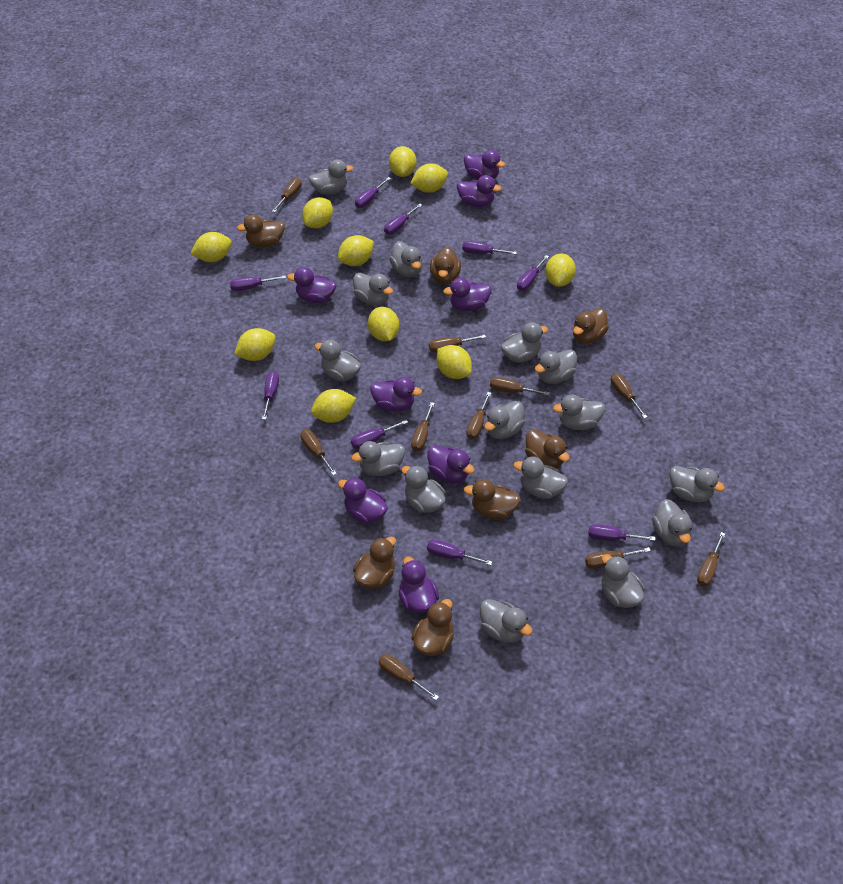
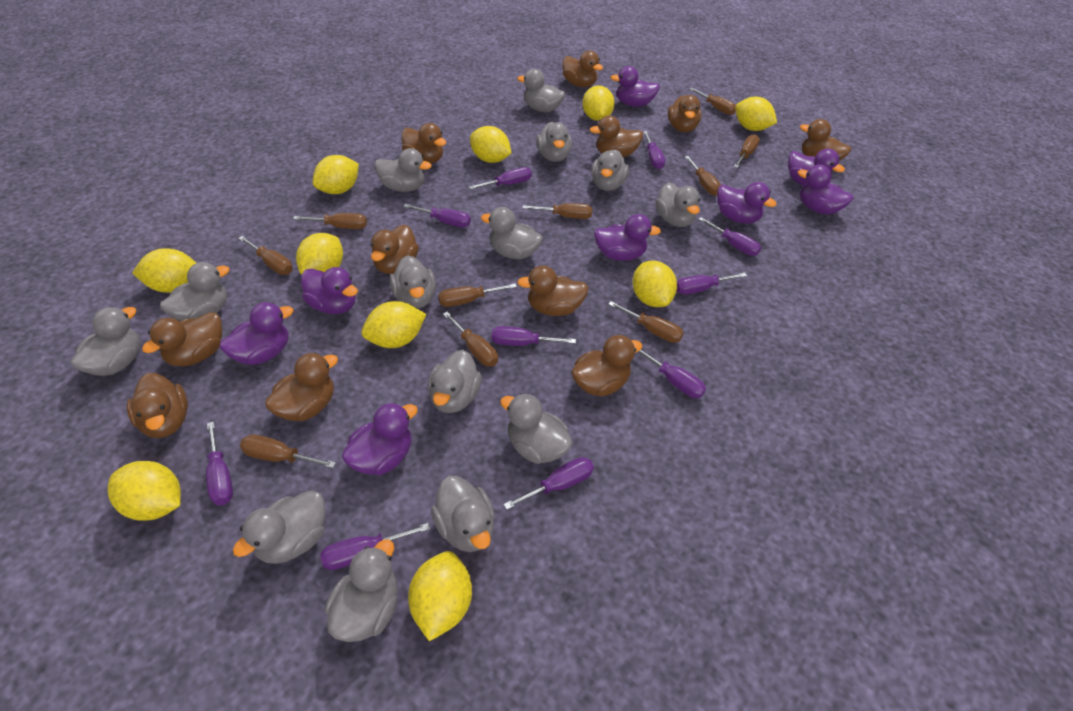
brown duck: [237,215,285,247] [353,537,396,589] [411,599,454,656] [430,247,461,285] [464,479,521,520] [525,429,570,468] [573,308,609,344] = 7 -> [127,373,188,438] [142,312,222,366] [265,353,338,421] [371,225,419,274] [402,123,446,163] [517,265,589,316] [563,51,603,87] [571,335,642,396] [590,116,643,157] [668,95,702,132] [800,119,851,161] = 11
grey duck: [309,159,353,195] [314,340,361,381] [351,441,405,476] [353,273,393,306] [389,241,422,277] [401,465,446,513] [480,599,532,643] [484,401,525,439] [501,322,548,363] [513,457,568,499] [535,350,577,384] [553,394,605,430] [602,554,645,608] [652,499,692,547] [670,466,725,502] = 15 -> [71,307,140,376] [160,262,230,321] [233,491,325,564] [325,539,398,642] [375,148,432,192] [390,255,436,309] [428,350,482,413] [431,476,495,552] [481,207,543,259] [500,393,573,464] [517,69,565,112] [536,122,572,162] [591,149,629,191] [655,182,700,227] = 14
purple screwdriver: [230,276,286,291] [262,371,279,420] [351,420,408,449] [355,177,391,208] [384,204,422,234] [427,540,492,565] [462,241,517,255] [517,255,549,291] [588,524,655,541] = 9 -> [206,422,233,505] [320,523,430,570] [403,204,471,227] [469,167,532,189] [492,326,576,346] [503,457,594,510] [638,350,706,398] [643,131,665,169] [677,273,747,295] [698,217,761,256] = 10

